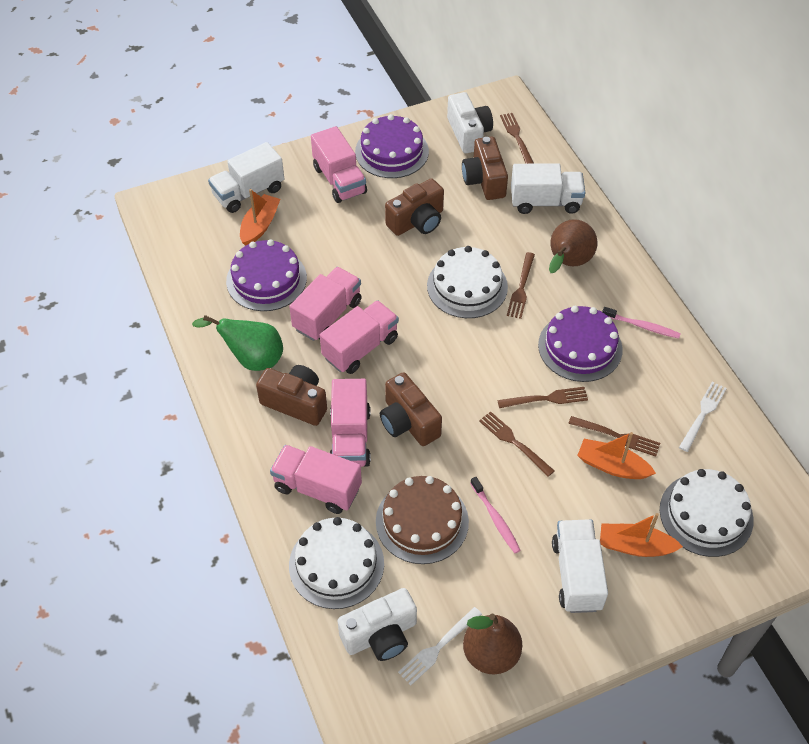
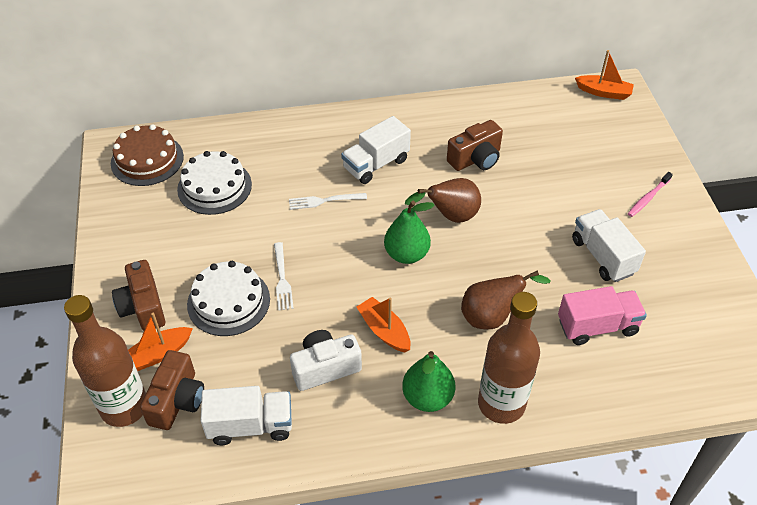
brown bottle: none = 0 -> [64,295,146,427] [478,292,540,424] = 2
brown camera: [256,365,327,426] [380,372,442,446] [385,178,444,236] [462,137,508,200] = 4 -> [112,260,166,331] [140,350,204,430] [447,120,503,171] = 3
brown fork: [479,411,555,477] [497,387,588,408] [500,113,534,164] [507,252,535,319] [568,416,660,457] = 5 -> none = 0
green pear: [192,315,283,371] = 1 -> [384,201,435,264] [402,351,455,412] = 2
pink toothbrush: [470,477,521,553] [602,307,681,339] = 2 -> [628,172,673,217] = 1
pink truck: [270,445,362,514] [289,267,362,341] [311,126,367,203] [320,300,399,374] [330,379,371,467] = 5 -> [558,286,647,345] = 1
purple cake: [226,239,307,311] [355,114,429,178] [538,306,623,382] = 3 -> none = 0
white cake: [289,517,384,609] [427,246,508,318] [660,469,754,557] = 3 -> [177,151,252,215] [187,261,270,336] = 2
white camera: [337,588,417,661] [447,92,493,153] = 2 -> [290,330,362,391] = 1

